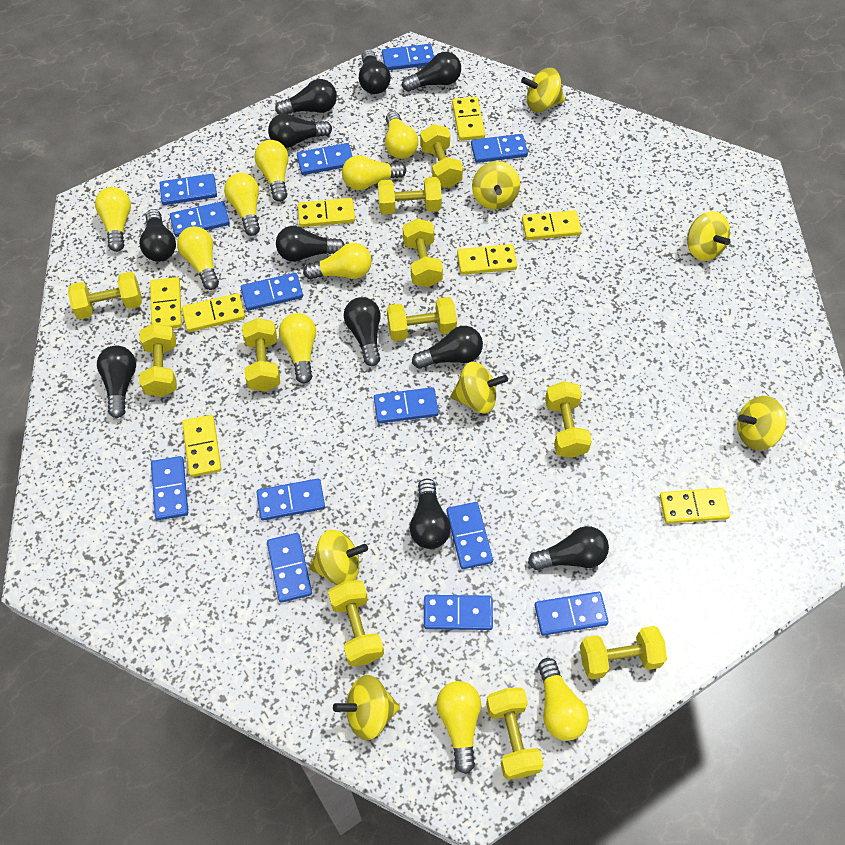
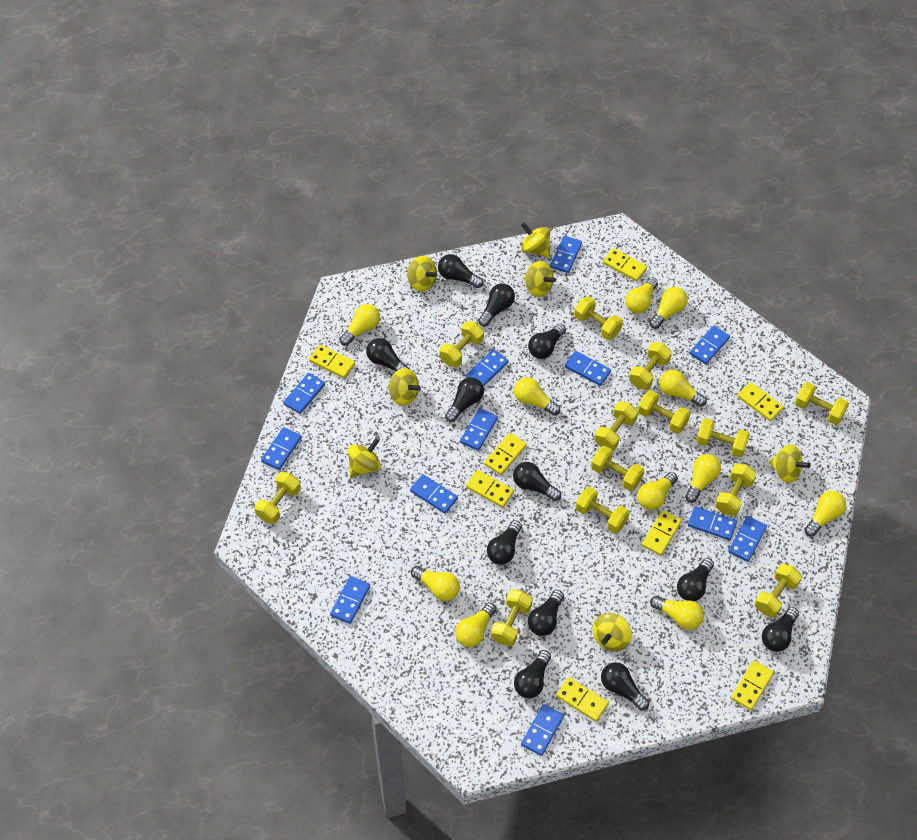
black light bulb: [97,345,136,418] [139,209,176,262] [268,114,332,148] [275,79,337,114] [276,226,345,262] [344,297,381,366] [359,49,391,94] [402,52,461,92] [410,478,451,549] [412,326,483,369] [528,526,609,570] = 11 -> [366,338,410,371] [438,254,484,288] [445,377,484,422] [478,283,515,327] [487,520,522,565] [513,462,561,501] [514,650,551,699] [528,324,566,359] [528,590,564,636] [601,662,649,711] [677,558,714,601] [762,607,799,652] = 12
blue domino: [151,456,188,520] [160,174,217,205] [170,201,230,237] [241,273,303,311] [257,479,325,521] [267,533,312,603] [297,143,353,175] [374,387,439,423] [382,44,434,70] [424,595,493,630] [446,502,493,569] [471,134,528,163] [534,591,609,636] = 13 -> [261,427,302,470] [283,373,325,414] [330,576,370,624] [410,474,458,514] [460,408,498,451] [466,349,509,387] [521,704,564,756] [550,236,582,273] [565,351,611,386] [688,506,737,540] [689,326,730,364] [728,516,767,562] = 12
yellow dumbbell: [68,272,142,319] [139,323,177,397] [242,318,280,392] [328,580,384,666] [378,177,442,215] [387,297,457,341] [403,219,443,287] [420,124,463,188] [486,687,544,780] [545,381,592,458] [580,626,667,680] = 11 -> [254,472,301,524] [440,321,484,367] [491,589,533,646] [574,296,623,340] [575,487,629,533] [591,446,644,491] [594,401,638,451] [629,342,672,390] [638,390,691,434] [696,418,750,457] [715,464,757,516] [754,563,802,618] [795,382,849,425] = 13
yellow light bulb: [95,187,131,252] [177,226,219,290] [224,173,260,236] [254,140,288,202] [279,313,316,384] [303,243,372,280] [342,155,406,190] [385,111,418,159] [436,681,481,774] [538,658,589,741] = 10 -> [339,304,380,346] [411,566,460,601] [455,603,496,647] [514,377,560,416] [625,277,658,313] [637,472,678,510] [649,287,688,329] [650,596,704,630] [659,370,707,407] [685,454,721,503] [804,491,846,537] = 11

